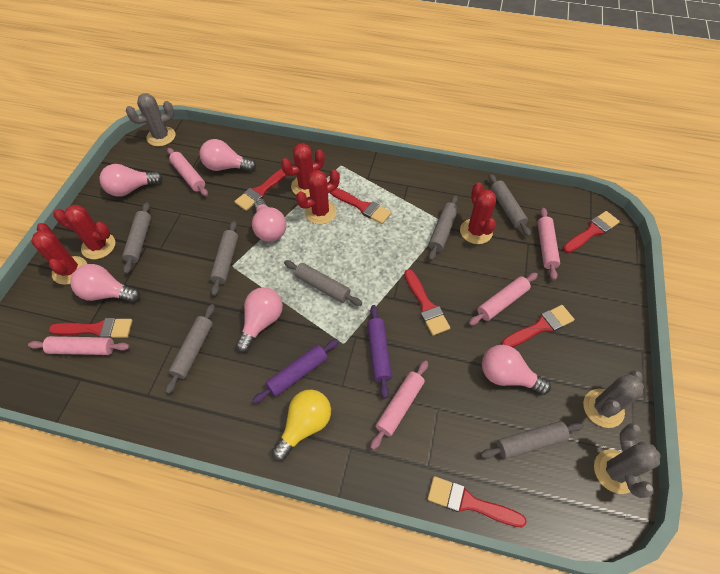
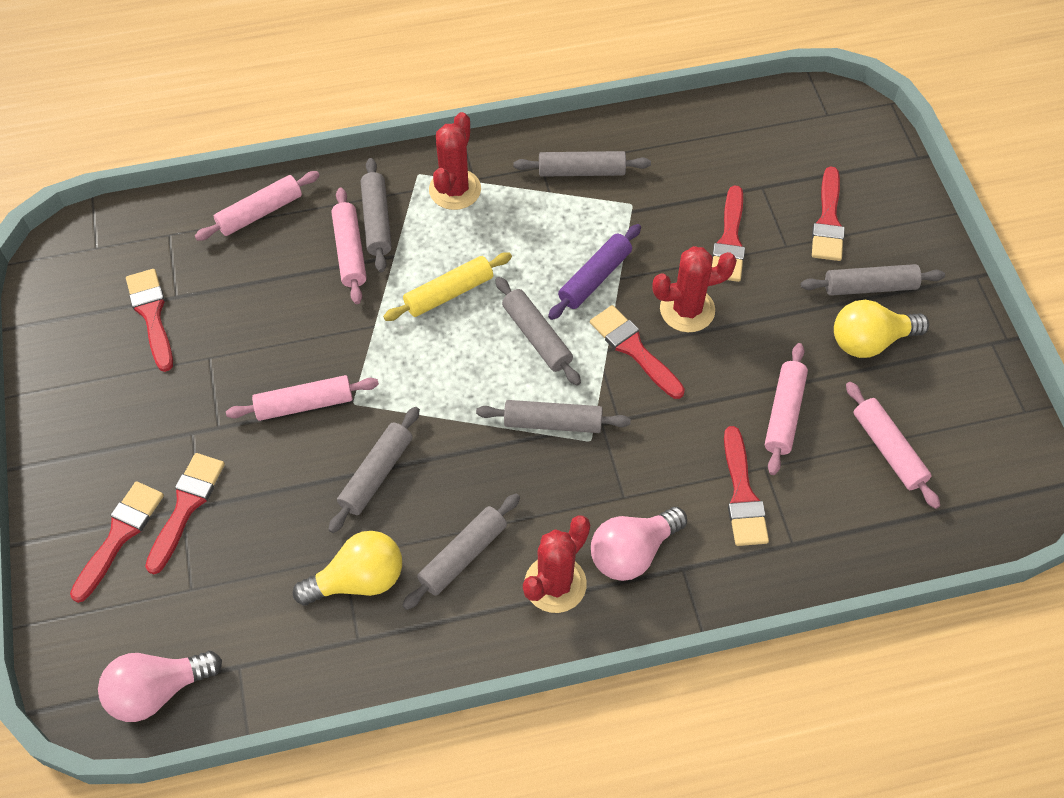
grey cactus: [126,93,175,146] [583,371,644,428] [594,423,661,498] = 3 -> none = 0
pink light bulb: [70,264,140,302] [100,164,163,197] [199,139,256,172] [236,287,283,352] [252,198,287,242] [482,345,551,395] = 6 -> [98,651,222,722] [591,507,687,581] = 2
purple rolling pin: [252,339,339,403] [367,305,392,398] = 2 -> [548,224,641,320] = 1
red cactus: [31,223,87,285] [54,205,115,260] [281,143,325,197] [296,170,340,224] [460,183,496,244] = 5 -> [429,112,481,210] [523,515,590,613] [652,246,737,332] = 3
yellow light bulb: [272,389,331,461] = 1 -> [293,531,402,605] [834,300,929,358] = 2
yellow rolling pin: none = 0 -> [383,252,512,321] = 1

